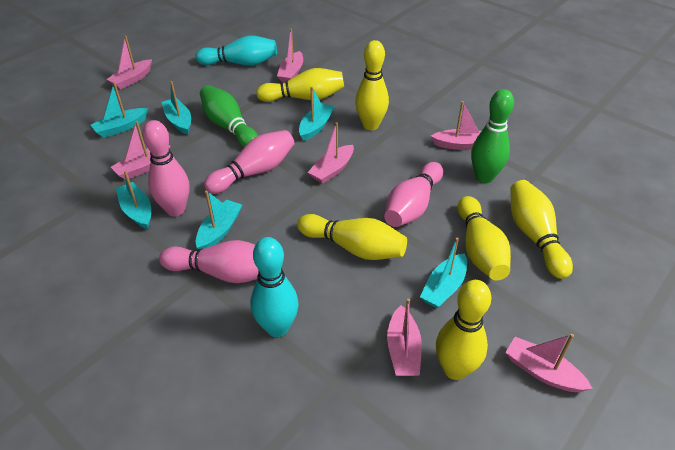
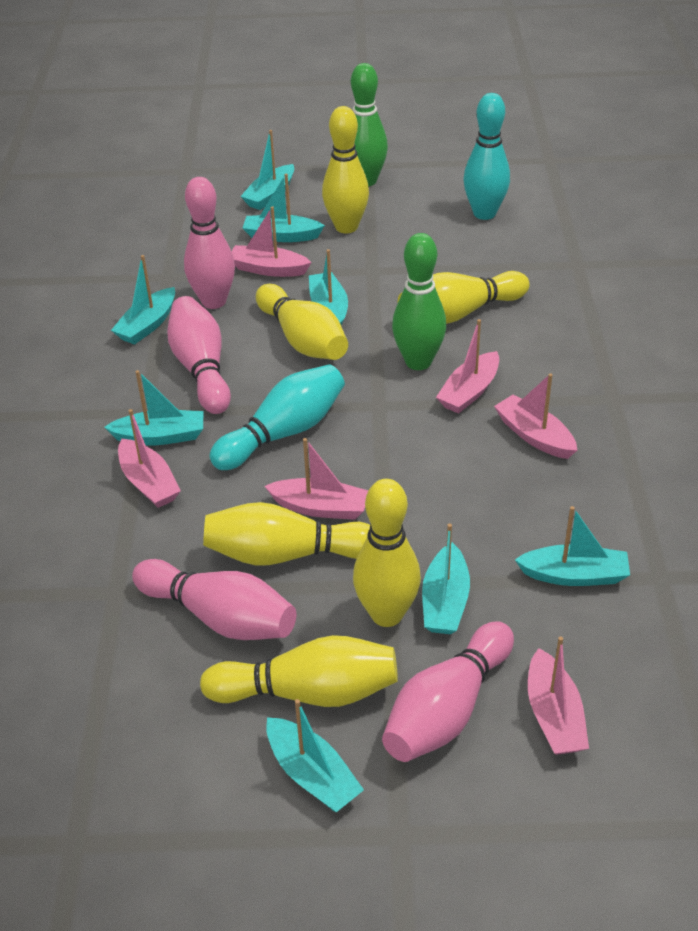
pink boat: [106,35,152,89] [111,121,171,179] [277,29,303,83] [308,122,354,184] [387,298,422,376] [430,101,481,150] [505,334,593,392] = 7 -> [118,409,181,508] [231,206,312,277] [265,438,369,520] [436,319,499,414] [494,373,577,459] [528,636,589,755] = 6
turquoise boat: [91,82,148,138] [116,170,151,229] [162,81,191,135] [196,191,242,249] [299,87,334,141] [420,237,467,308] = 6 -> [104,370,203,446] [111,255,175,345] [240,130,294,210] [243,173,325,242] [266,699,364,812] [309,249,348,325] [422,524,470,634] [515,506,630,586] = 8

